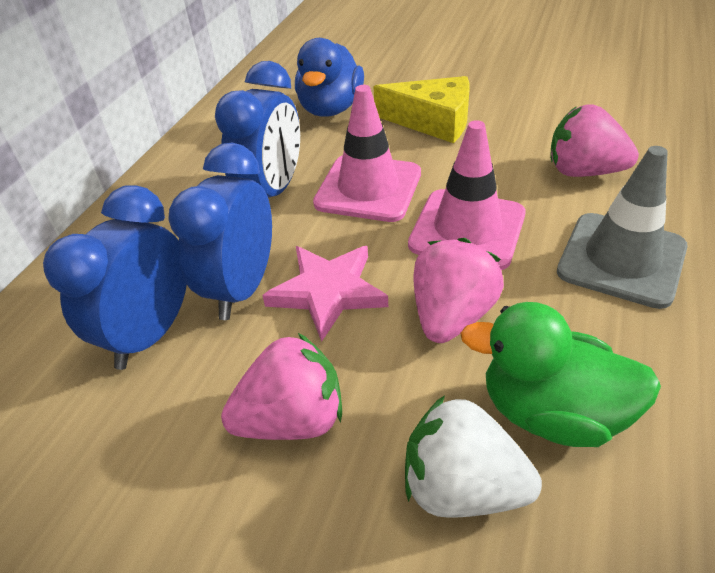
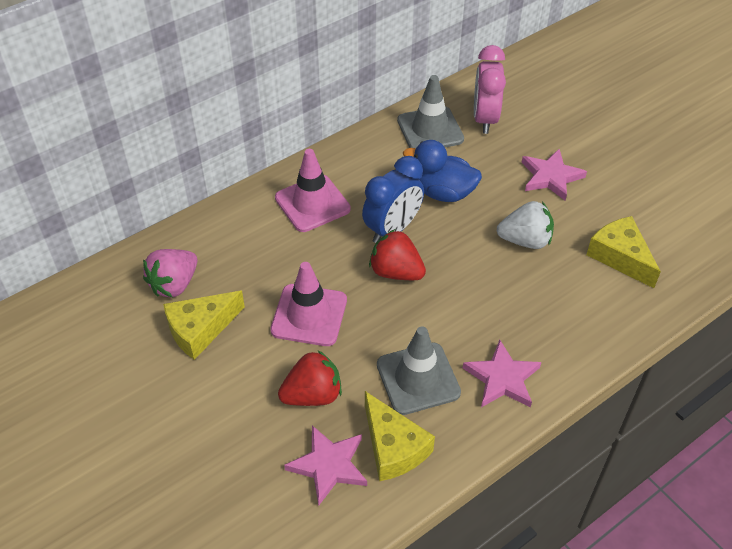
blue clock: [43,185,187,370] [168,142,272,320] [215,61,300,198] = 3 -> [362,156,424,243] = 1
green duck: [460,302,661,447] = 1 -> none = 0
grey traffic cone: [557,146,688,309] = 1 -> [377,326,461,415] [397,75,464,148] = 2
pink clock: none = 0 -> [474,45,506,134] = 1
pink star: [262,246,388,342] = 1 -> [284,425,367,506] [463,340,541,407] [521,149,587,201] = 3
pink strawberry: [221,333,342,440] [413,238,504,343] [550,104,639,177] = 3 -> [143,249,197,297] = 1
red strawberry: none = 0 -> [278,350,342,406] [369,229,426,280] = 2
yellow cheese: [373,76,470,143] = 1 -> [163,291,245,360] [365,391,435,481] [586,216,661,288] = 3

